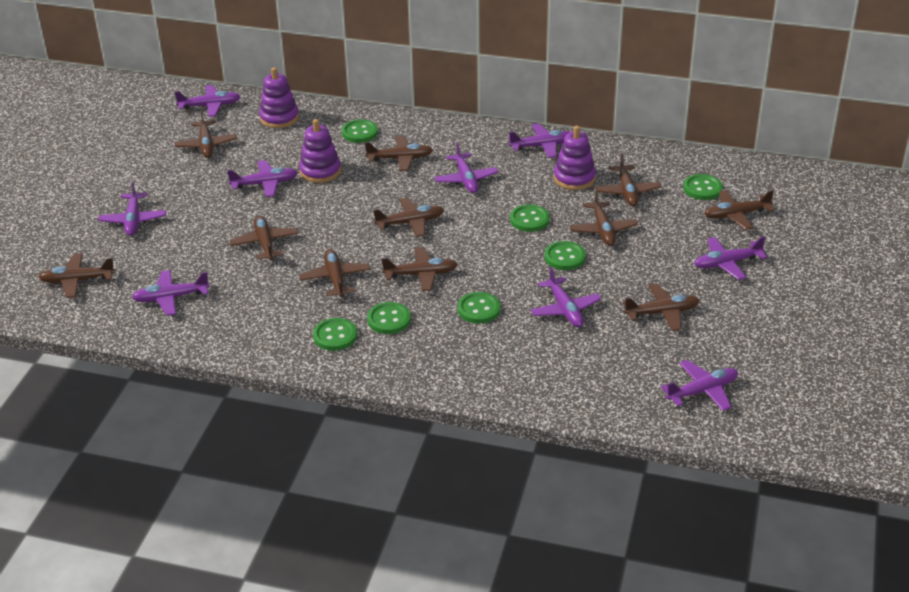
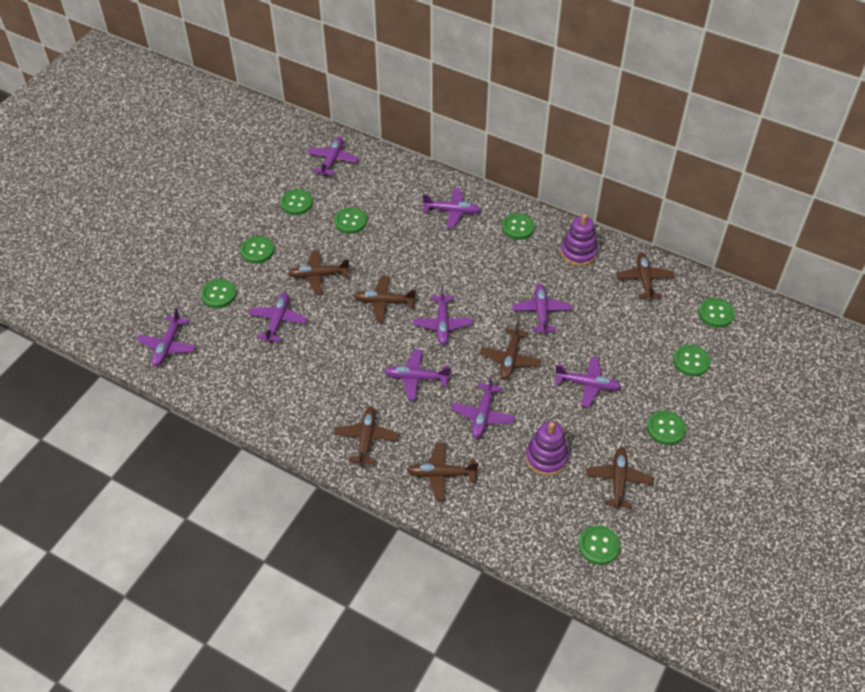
brown plane: [38,253,116,298] [174,109,237,158] [230,215,299,260] [299,249,370,297] [365,136,433,171] [373,197,444,237] [381,247,458,291] [570,190,638,246] [595,153,661,206] [623,283,700,331] [704,190,775,230] = 11 -> [288,250,350,294] [334,407,399,466] [353,276,416,322] [407,443,479,501] [480,321,541,380] [586,447,653,510] [616,253,675,301] = 7
green button: [313,318,357,351] [342,119,378,143] [367,302,411,334] [457,292,500,324] [510,204,550,232] [544,241,586,270] [683,174,723,200] = 7 -> [201,279,236,308] [240,236,274,264] [280,189,313,215] [334,207,367,234] [502,213,535,240] [578,525,620,565] [647,411,686,445] [673,345,711,376] [698,298,735,328] = 9
purple stacking toy: [259,67,299,128] [299,119,341,183] [554,126,596,190] = 3 -> [526,421,569,476] [560,214,598,266] = 2

